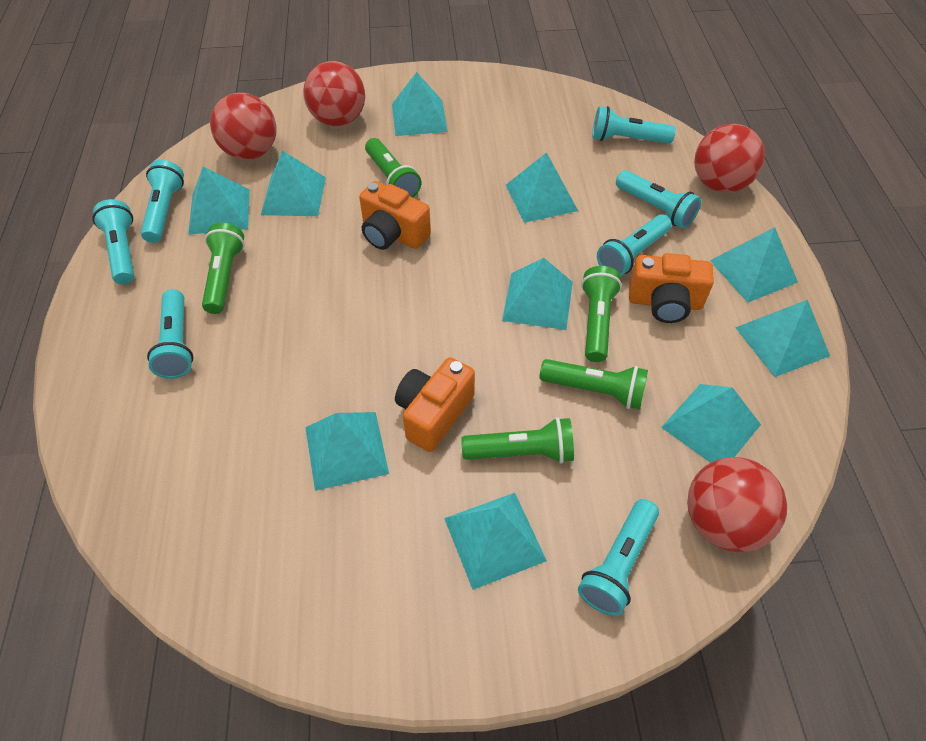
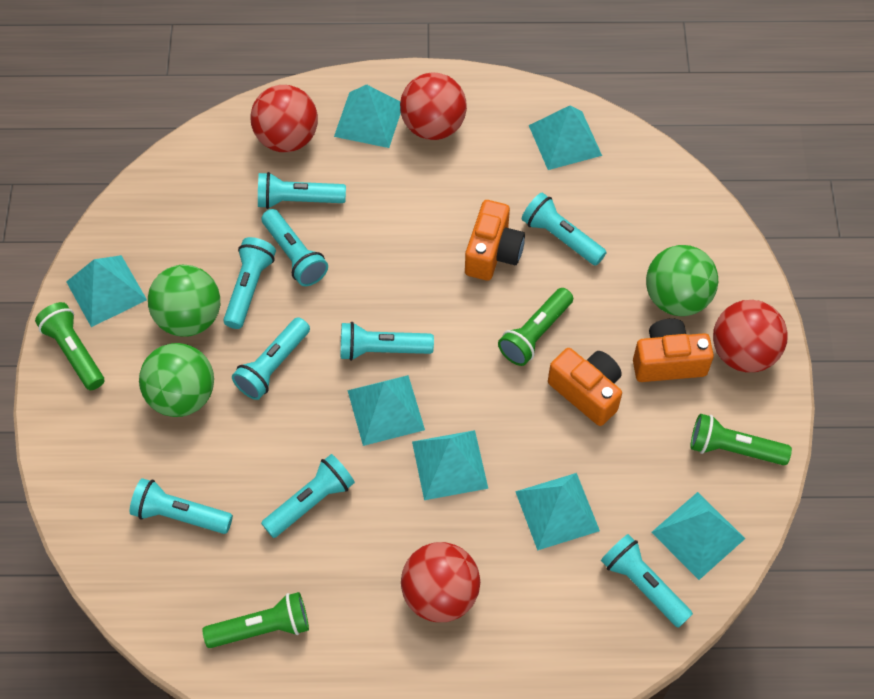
green ball: none = 0 -> [139,343,214,417] [148,265,220,337] [646,245,718,316] = 3
green flashlight: [202,223,245,314] [365,138,421,198] [461,417,574,464] [539,359,648,410] [581,266,622,362] = 5 -> [35,302,104,390] [202,592,309,648] [498,288,573,366] [691,414,792,465] = 4
turquoise flashlight: [92,199,134,285] [141,160,184,243] [147,289,193,379] [578,499,659,616] [592,106,676,144] [597,214,672,276] [616,170,701,229] = 7 -> [129,478,233,534] [223,237,276,329] [232,317,310,400] [258,172,346,209] [261,454,355,538] [262,209,328,286] [341,322,434,361] [522,193,607,266] [601,534,693,628] = 9
turquoise pyramid: [188,166,250,235] [261,150,326,216] [305,412,389,491] [392,72,448,136] [444,493,547,590] [502,258,573,330] [506,152,578,223] [661,384,761,463] [710,227,798,302] [735,300,830,377] = 10 -> [66,255,147,327] [334,84,401,148] [347,375,425,446] [412,430,488,500] [515,473,600,551] [529,106,602,170] [651,492,745,580] = 7

